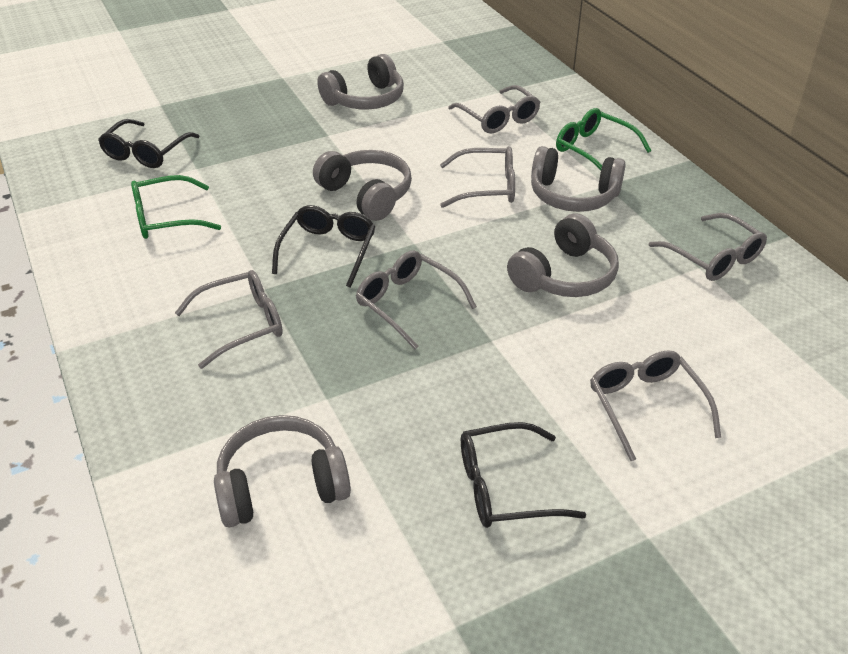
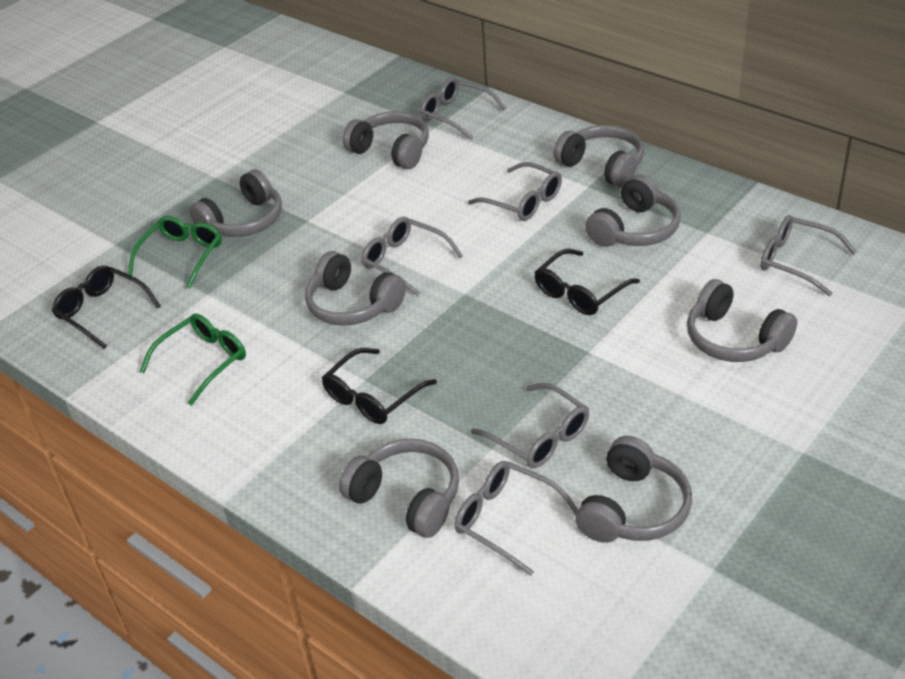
grey headphones: [214,415,351,527] [313,150,412,221] [317,54,404,110] [507,213,619,297] [531,146,626,212] = 5 -> [189,169,282,237] [305,251,406,326] [339,439,459,538] [342,111,429,169] [553,125,644,188] [575,436,692,543] [585,175,681,247] [687,279,797,362] = 8

